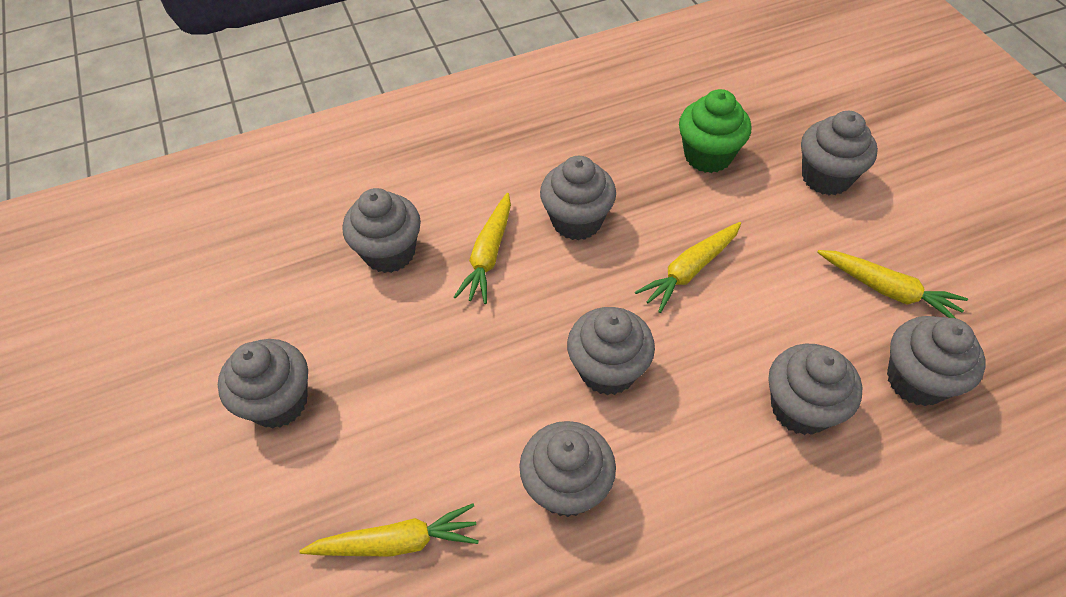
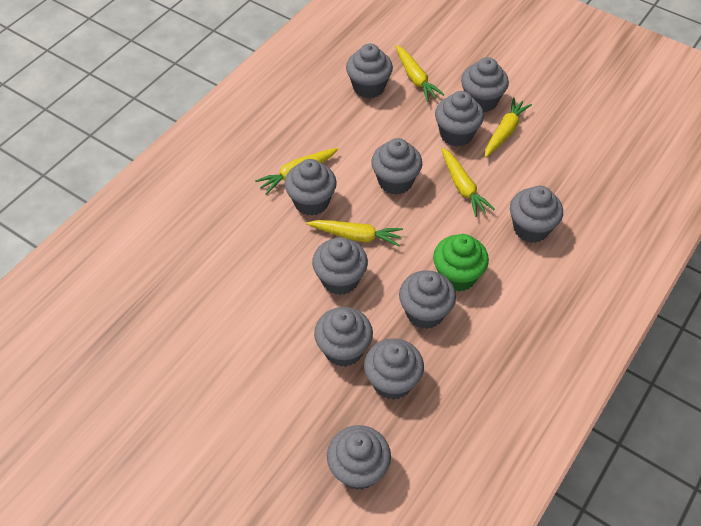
grey cupcake: [218,339,308,429] [343,188,421,273] [519,421,616,517] [540,156,616,241] [567,307,655,395] [768,344,862,435] [801,111,878,195] [887,316,986,406] = 8 -> [285,159,337,216] [312,237,368,295] [314,307,373,367] [327,425,391,490] [346,43,393,99] [364,338,424,400] [371,138,422,195] [399,270,456,329] [435,91,484,147] [461,57,509,112] [510,186,563,243] = 11
yellow carrot: [299,504,479,556] [454,193,511,304] [635,222,741,313] [817,250,968,318] = 4 -> [255,148,338,195] [306,220,403,247] [396,45,444,102] [441,148,495,217] [485,97,532,158] = 5

